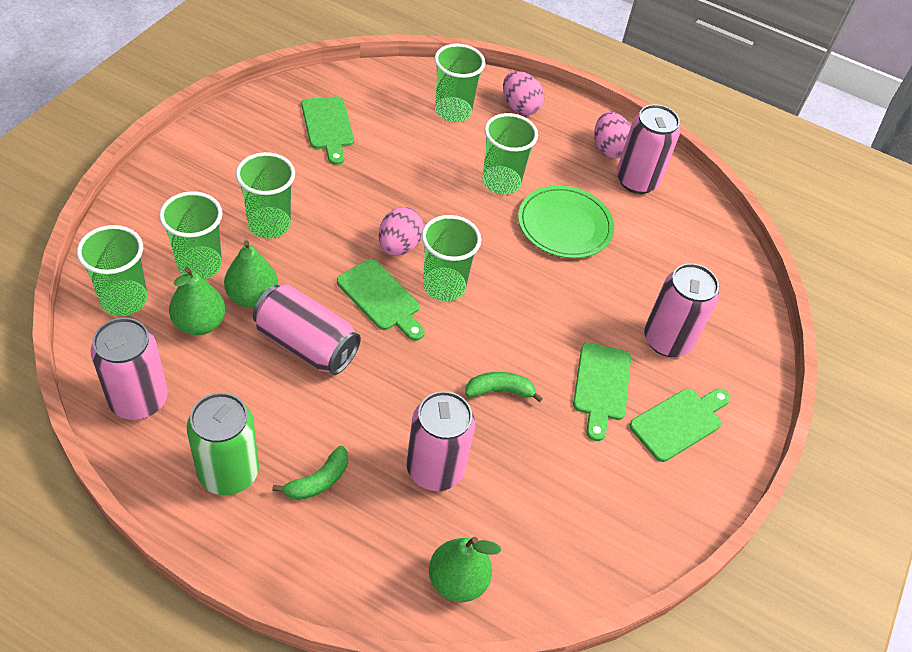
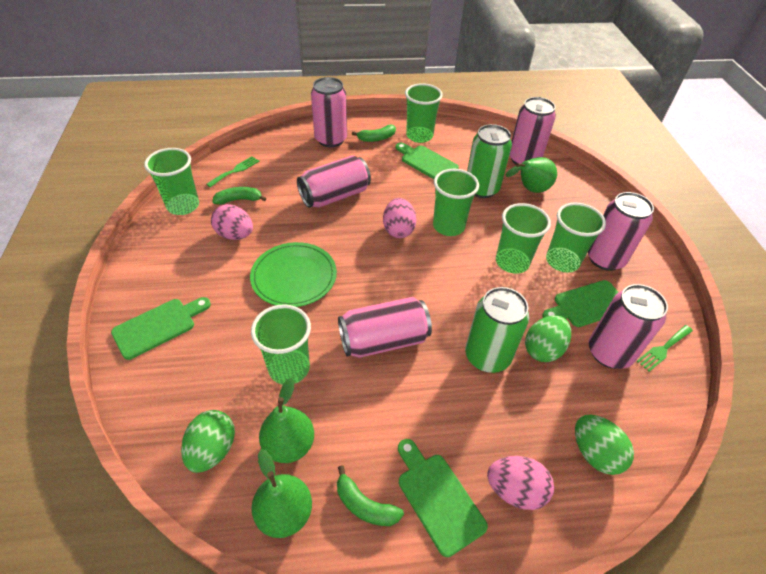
green banana: [272,446,348,500] [465,372,543,403] = 2 -> [212,187,266,205] [337,465,404,526] [352,125,396,142] = 3
green can: [187,393,259,495] = 1 -> [465,287,529,373] [467,124,512,198] = 2
green egg: none = 0 -> [181,410,235,473] [525,315,571,362] [575,415,634,475] = 3
green fork: none = 0 -> [206,156,259,187] [637,325,693,372] = 2
pink can: [91,318,168,420] [253,284,361,375] [406,391,475,491] [617,104,680,194] [644,263,719,357] = 5 -> [297,155,371,208] [311,77,347,147] [338,297,432,358] [509,97,556,164] [588,192,654,271] [589,284,668,369] = 6

